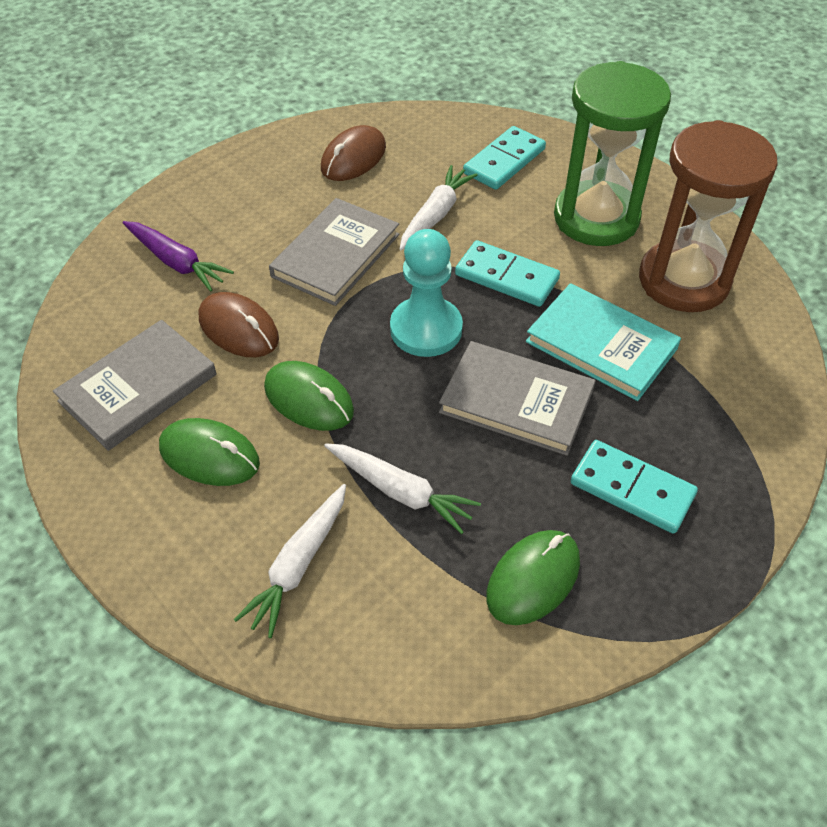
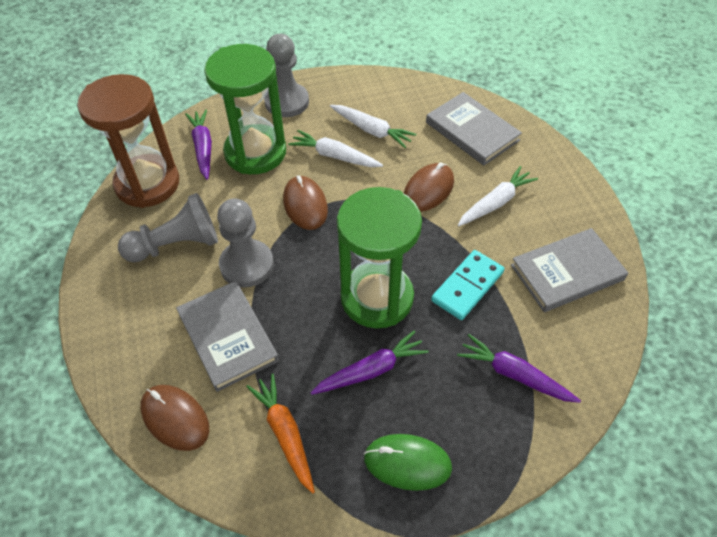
brown mouse: [199,292,279,357] [321,125,386,181] = 2 -> [141,385,209,451] [283,175,328,230] [404,162,454,212] = 3
green hourglass: [554,61,671,246] = 1 -> [204,44,286,174] [337,187,422,328] = 2
green mouse: [159,418,260,486] [264,361,354,431] [486,530,580,625] = 3 -> [364,434,452,491] = 1
grey pawn: none = 0 -> [118,193,218,262] [217,198,274,287] [264,34,309,117] = 3
orange carrot: none = 0 -> [246,374,315,493] = 1
purple carrot: [123,221,234,292] = 1 -> [185,109,212,180] [311,330,429,395] [457,334,581,403] = 3
turquoise book: [526,283,681,401] = 1 -> none = 0
turquoise domino: [455,240,560,307] [463,126,546,190] [571,440,698,534] = 3 -> [431,250,504,320] = 1
turquoise pawn: [390,229,463,357] = 1 -> none = 0

